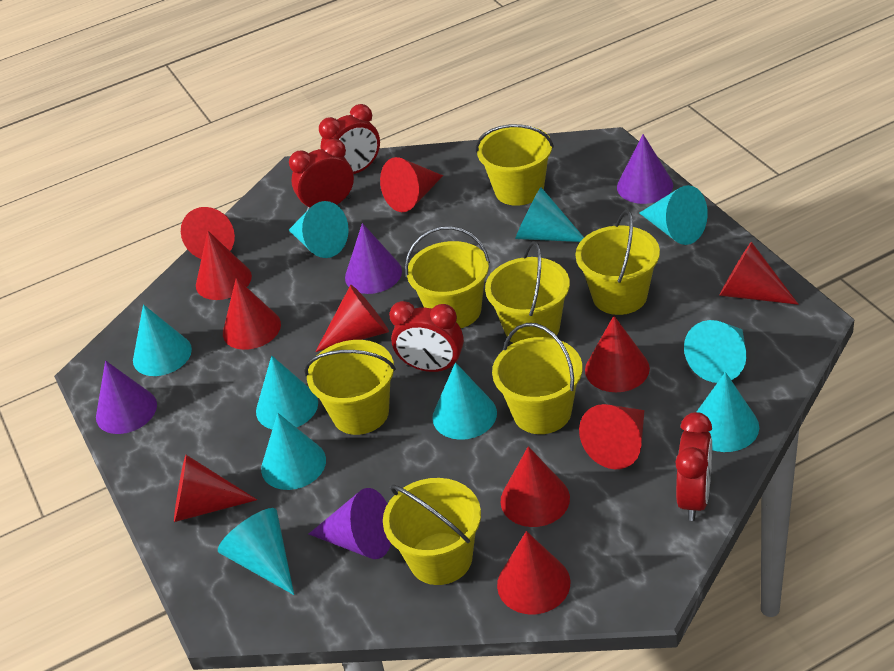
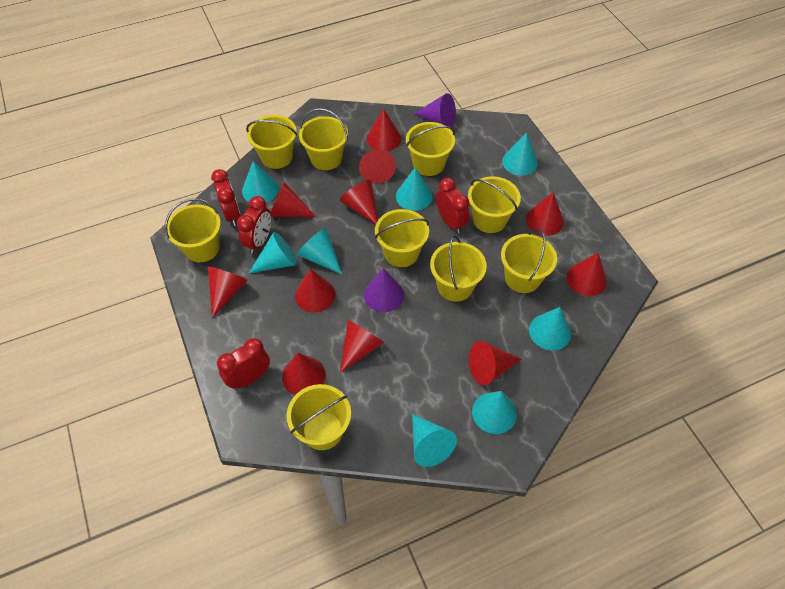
purple cone: [96,360,157,434] [309,488,391,559] [345,223,402,294] [617,134,673,204] = 4 -> [364,268,404,312] [414,93,456,127] = 2
turquoise cone: [133,304,192,376] [218,508,294,595] [256,356,318,429] [261,413,326,490] [289,201,349,258] [432,362,497,440] [515,187,584,242] [639,185,708,245] [684,320,746,383] [697,372,759,452] = 10 -> [242,161,279,203] [249,232,297,273] [297,228,343,275] [396,167,432,211] [412,414,457,467] [472,391,517,434] [502,132,538,176] [529,307,571,350] = 8
yellow bucket: [304,340,396,435] [383,478,481,585] [405,226,490,328] [476,124,554,206] [485,241,570,343] [492,323,583,434] [576,210,660,315] = 7 -> [165,198,221,263] [246,115,297,169] [287,384,351,450] [299,108,348,170] [375,209,429,267] [406,122,455,176] [430,236,487,302] [468,176,521,233] [501,228,557,293] = 9

